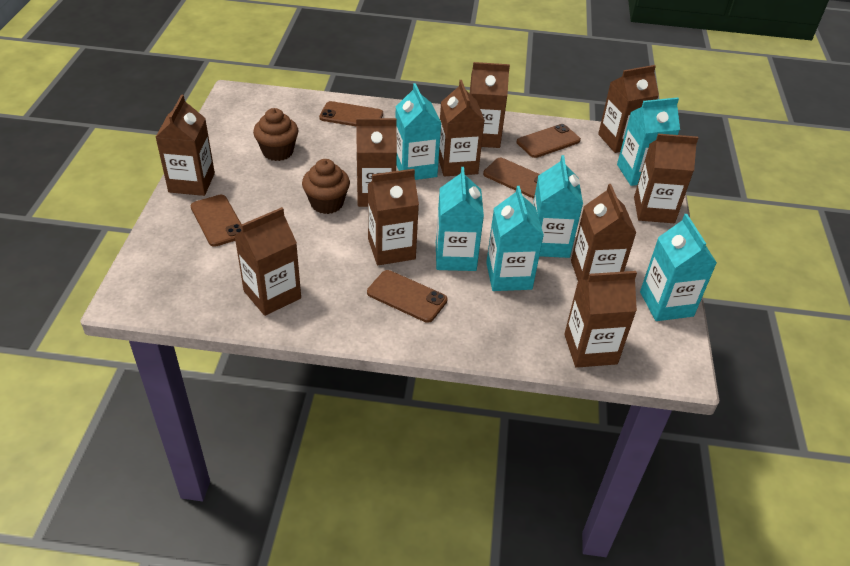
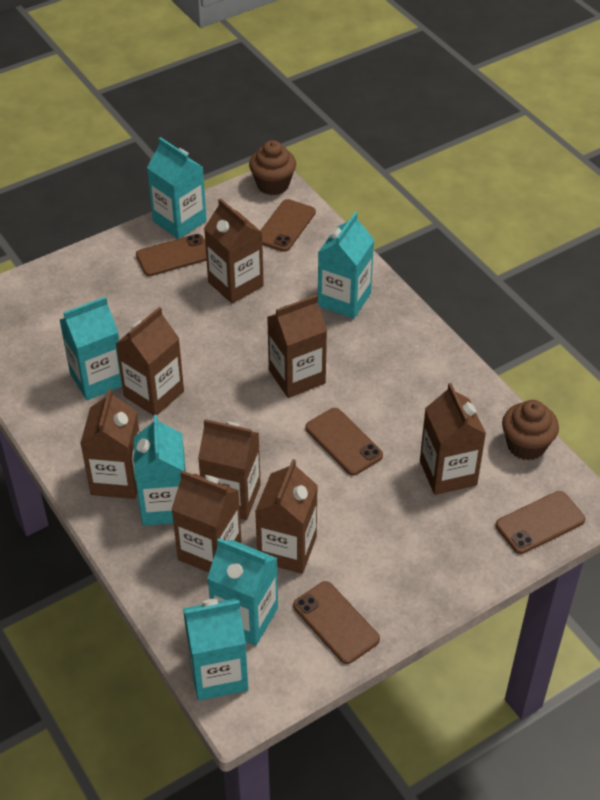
brown carton: [156,95,215,196] [234,207,301,316] [356,118,397,207] [368,169,419,265] [439,80,485,177] [469,62,510,148] [564,271,637,368] [571,184,636,280] [598,65,659,153] [634,134,698,223] = 10 -> [80,389,140,499] [116,307,184,416] [171,471,241,573] [198,419,261,520] [204,198,264,304] [255,459,318,574] [267,295,327,398] [420,383,486,495] = 8

